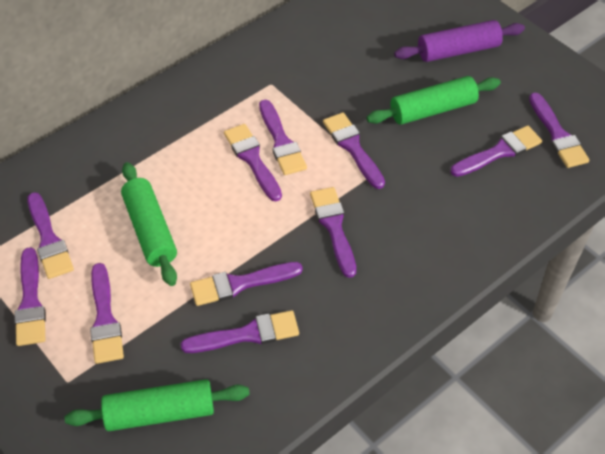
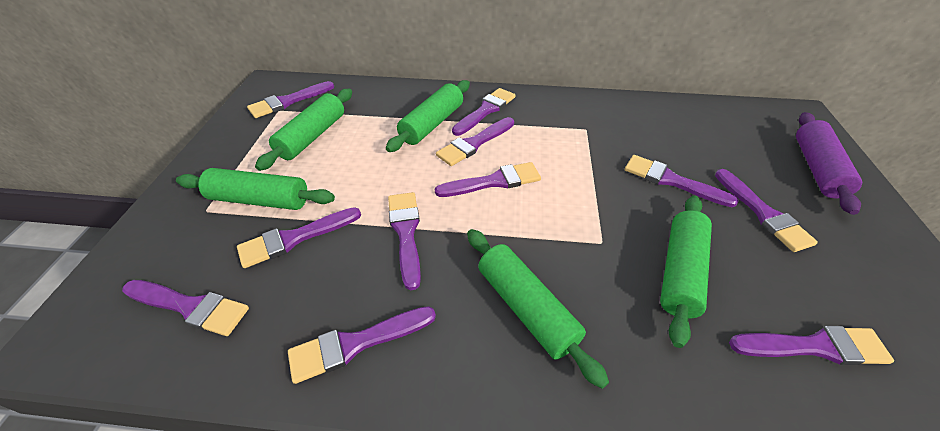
green rolling pin: [65,379,250,431] [121,162,177,286] [367,76,501,125] = 3 -> [176,168,335,210] [255,89,352,171] [386,80,470,152] [467,229,609,389] [660,196,712,348] = 5

